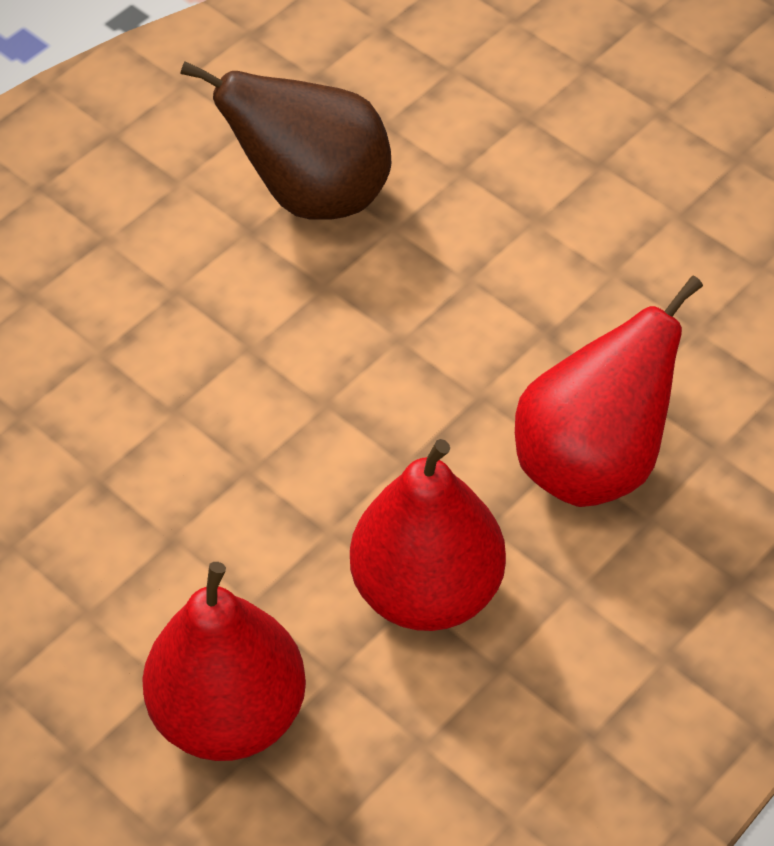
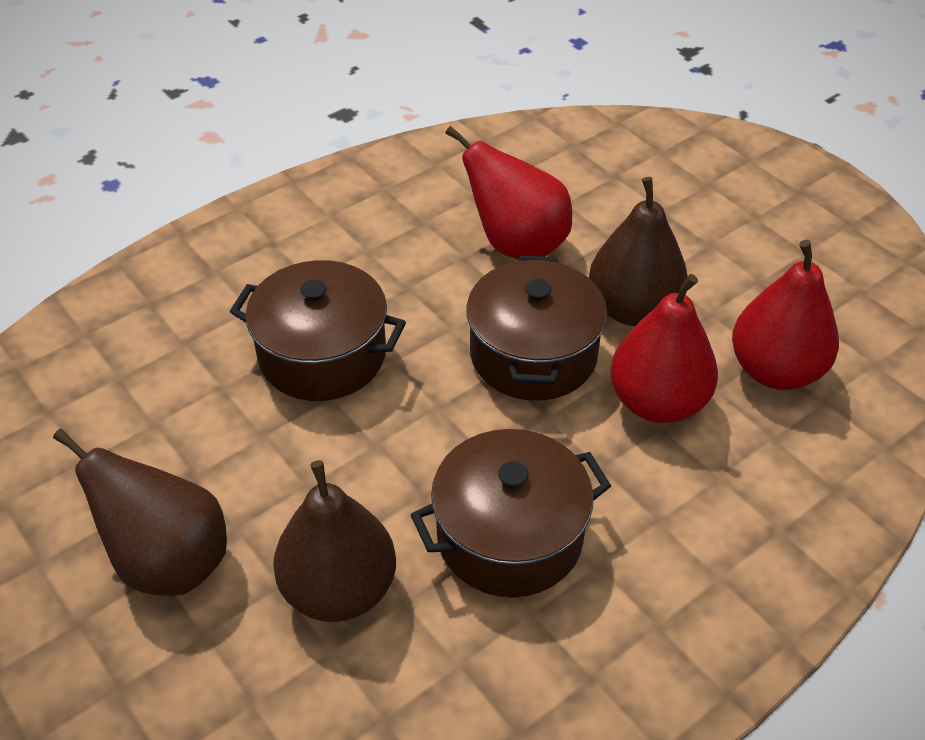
brown pear: [180,61,391,220] = 1 -> [53,429,227,596] [273,460,396,622] [589,177,688,326] = 3
brown pot: none = 0 -> [230,260,406,401] [411,429,611,598] [466,255,607,401] = 3

